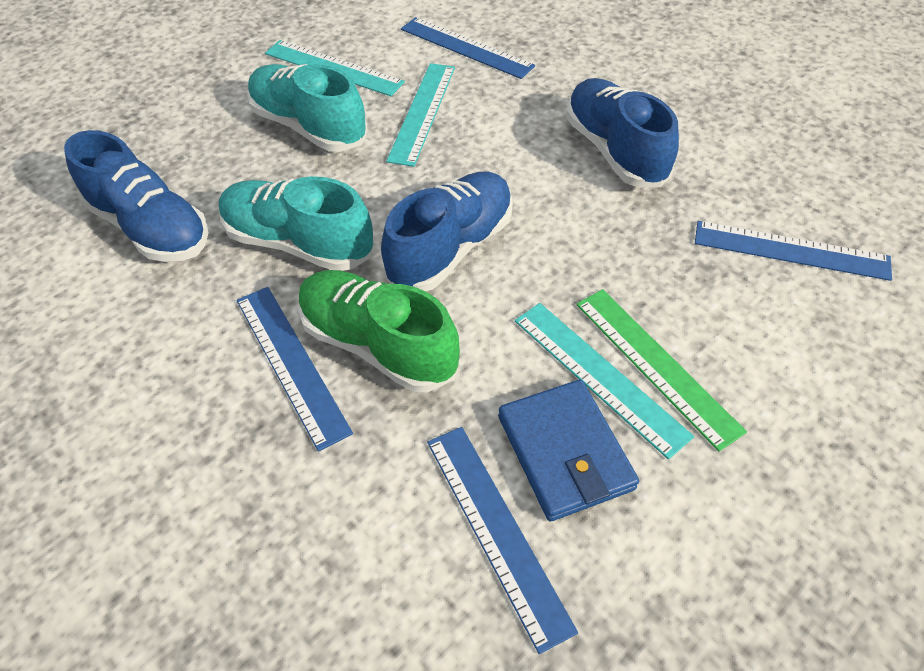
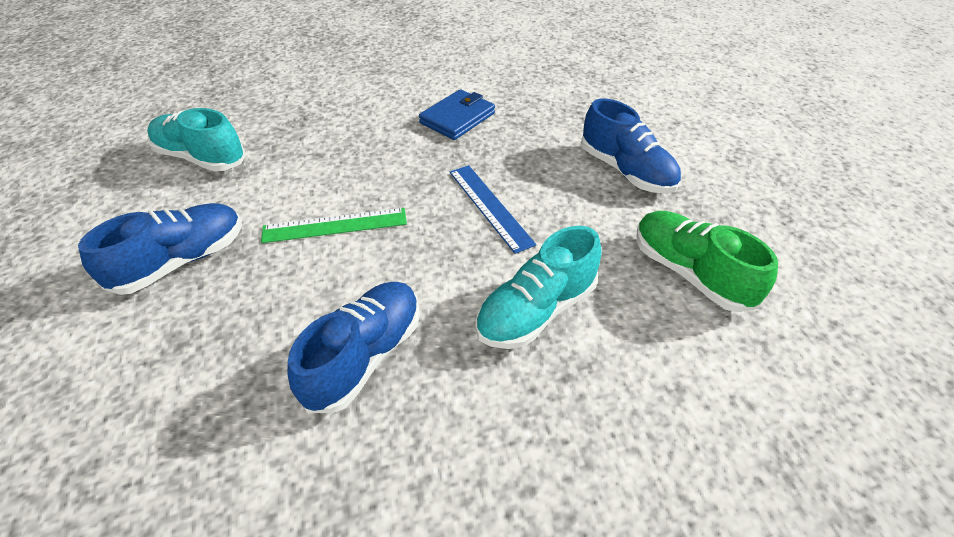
blue ruler: [237,287,353,451] [401,17,535,79] [427,427,578,654] [695,221,892,281] = 4 -> [450,165,536,254] = 1
turquoise ruler: [265,40,405,96] [386,63,455,167] [515,303,694,459] = 3 -> none = 0

